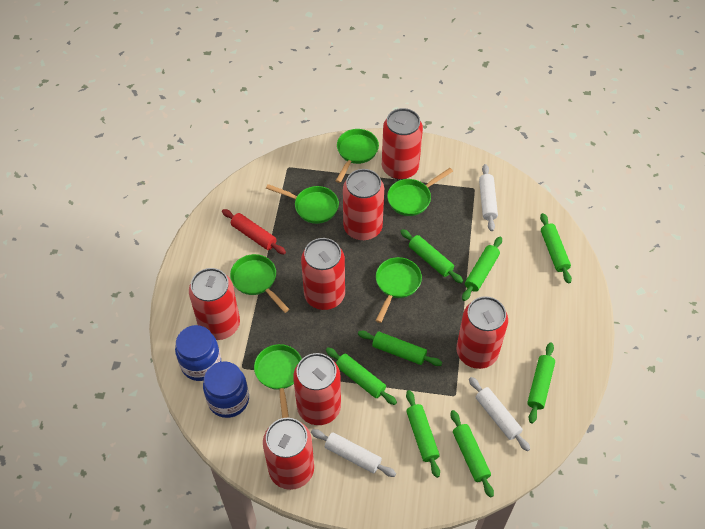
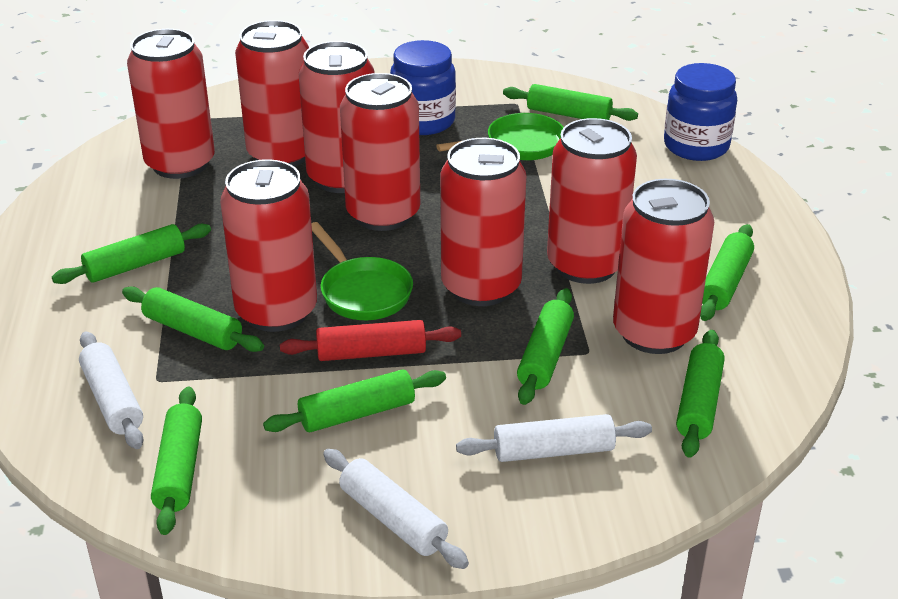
green pan: [230,254,289,313] [254,344,302,418] [266,184,339,224] [336,129,379,183] [376,257,422,323] [387,168,453,216] = 6 -> [311,222,413,320] [436,113,564,160] = 2
red can: [189,268,240,340] [263,418,314,490] [293,353,341,425] [301,238,345,310] [343,169,384,241] [382,108,423,180] [456,296,508,369] = 7 -> [127,29,215,179] [220,159,317,332] [235,20,309,167] [298,41,374,193] [340,73,420,231] [441,138,526,306] [547,118,637,284] [613,179,714,354] = 8

